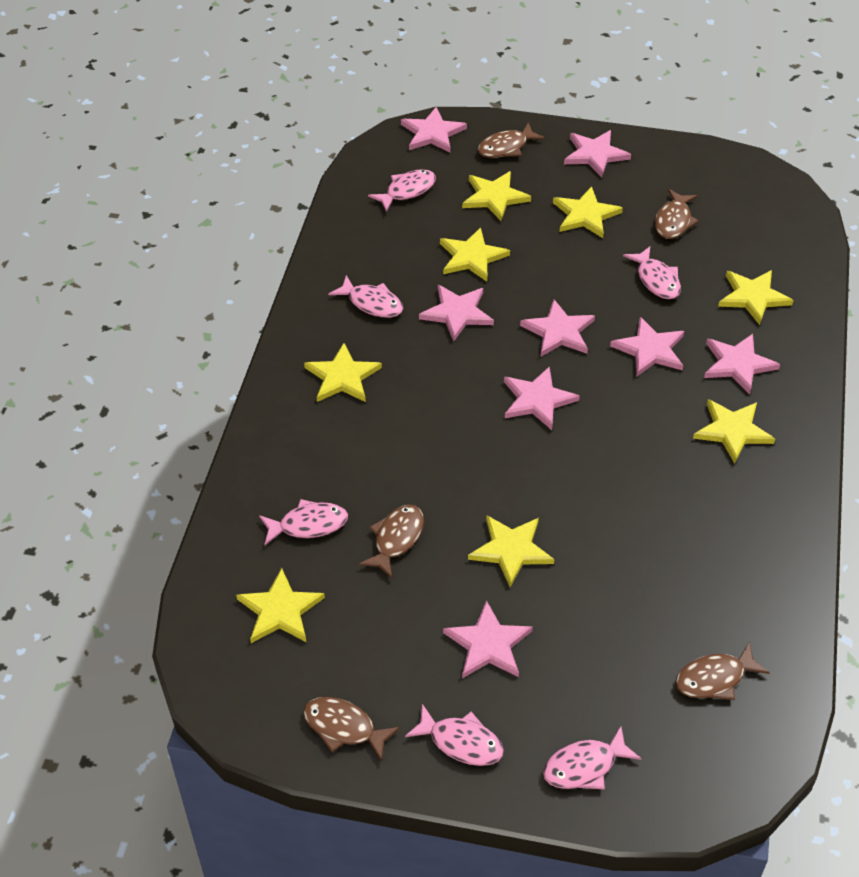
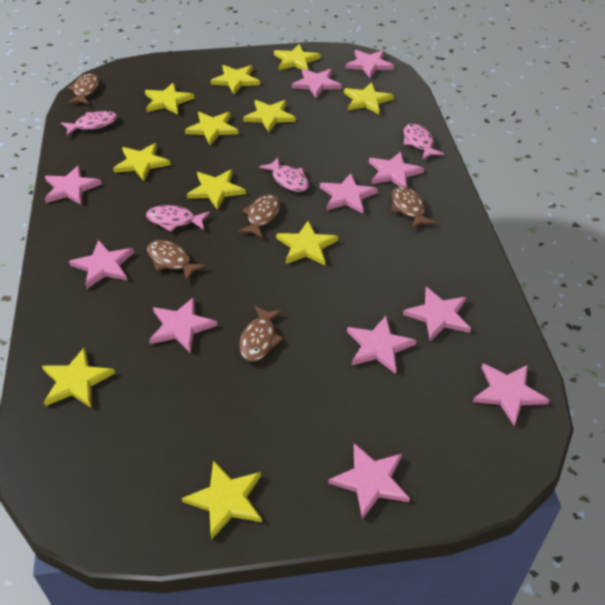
pink fish: [259,499,348,545] [328,275,403,318] [368,169,436,212] [405,704,504,766] [543,726,641,790] [623,246,681,299] = 6 -> [61,111,117,136] [146,205,210,232] [259,157,309,192] [403,124,444,160] = 4
pink star: [401,107,467,153] [419,285,494,342] [443,600,533,678] [504,366,580,430] [520,300,595,356] [564,130,631,178] [610,317,684,377] [704,334,780,394] = 8 -> [45,165,102,205] [69,240,134,289] [149,297,218,353] [292,68,342,98] [320,173,378,214] [328,443,410,519] [346,50,394,78] [347,316,417,374] [369,151,424,187] [403,287,471,341] [473,364,550,426] = 11
yellow star: [236,568,325,643] [304,343,382,402] [440,227,510,282] [462,171,531,221] [468,515,554,587] [553,186,623,238] [693,399,775,464] [718,270,794,325] = 8 -> [42,347,115,407] [113,143,171,181] [145,83,195,114] [182,461,262,540] [185,112,239,145] [187,169,246,210] [210,65,260,94] [243,100,296,132] [274,44,321,70] [276,221,338,265] [344,82,394,114] = 11

